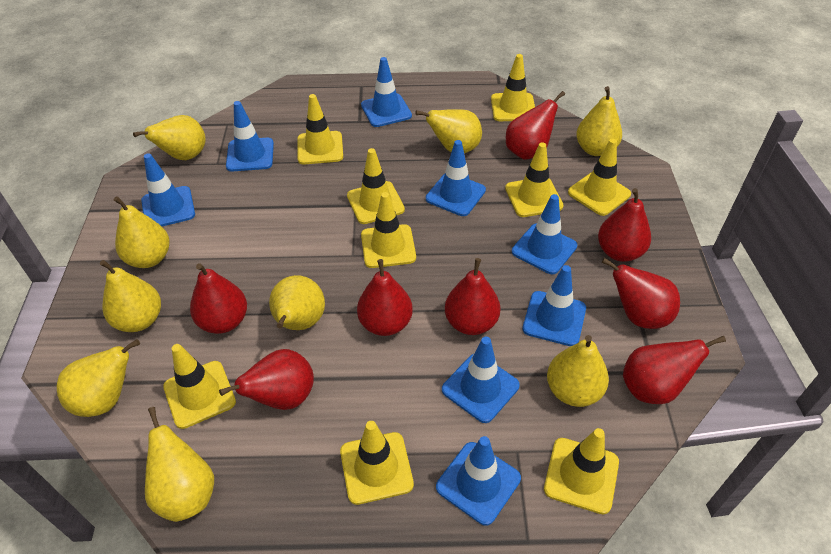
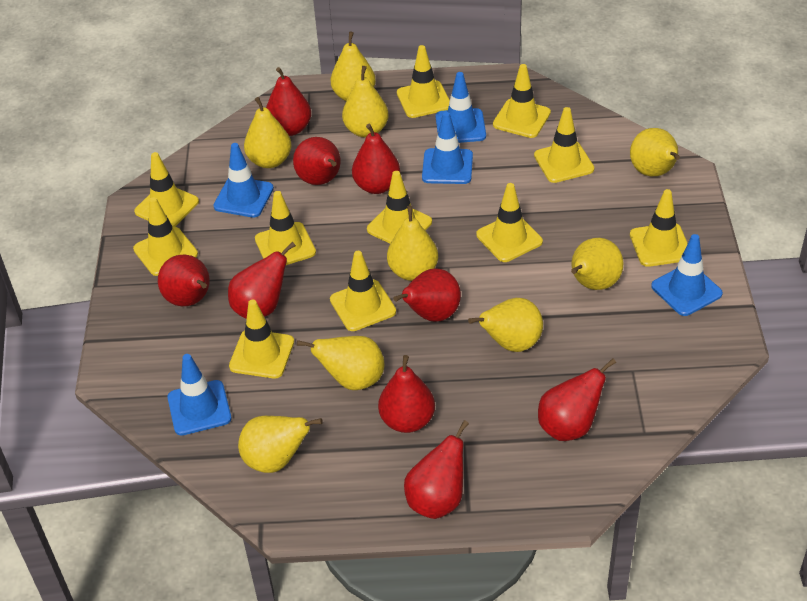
blue traffic cone: [141,153,195,226] [226,101,274,172] [361,57,412,127] [426,140,486,216] [436,436,521,526] [442,337,520,423] [512,194,577,274] [522,265,586,346] = 8 -> [168,354,231,436] [213,143,274,218] [422,112,473,184] [436,72,486,143] [651,234,723,316] = 5
red pear: [190,263,247,334] [219,349,314,410] [357,259,413,336] [445,258,501,335] [506,91,565,160] [598,188,651,262] [602,258,680,329] [623,336,726,404] = 8 -> [158,255,210,306] [228,242,296,319] [266,67,311,136] [293,137,341,185] [352,124,400,194] [378,355,435,433] [394,269,461,322] [404,420,469,519] [538,358,616,441] = 9
yellow traffic cone: [163,344,236,429] [297,94,343,165] [340,421,414,505] [347,148,405,224] [361,192,416,268] [491,54,535,121] [505,143,564,217] [544,428,619,515] [568,139,631,216] = 9 -> [133,197,198,276] [134,152,199,227] [229,300,294,379] [255,191,316,265] [330,251,396,331] [367,171,432,244] [397,45,450,118] [476,183,543,262] [493,64,551,138] [534,107,594,183] [630,189,688,267] = 11

